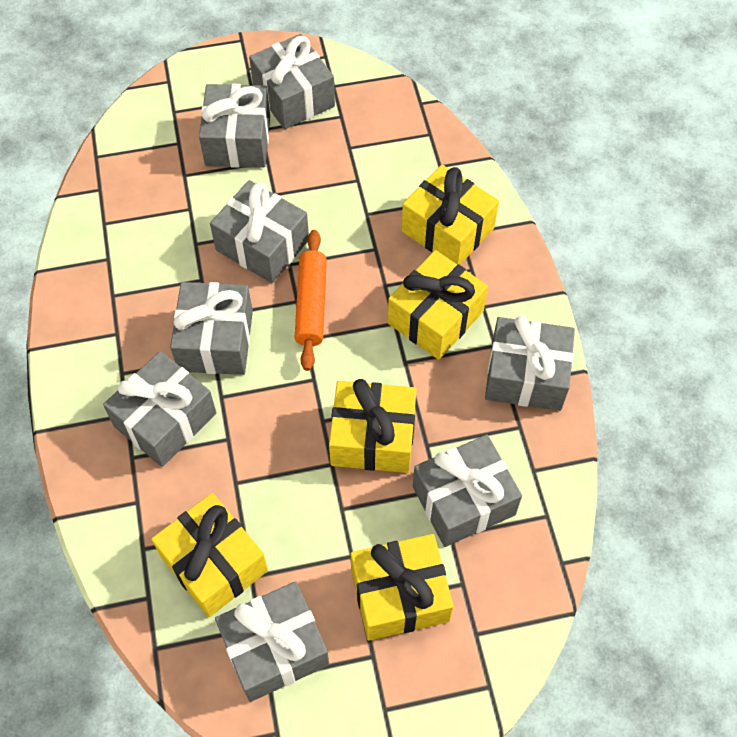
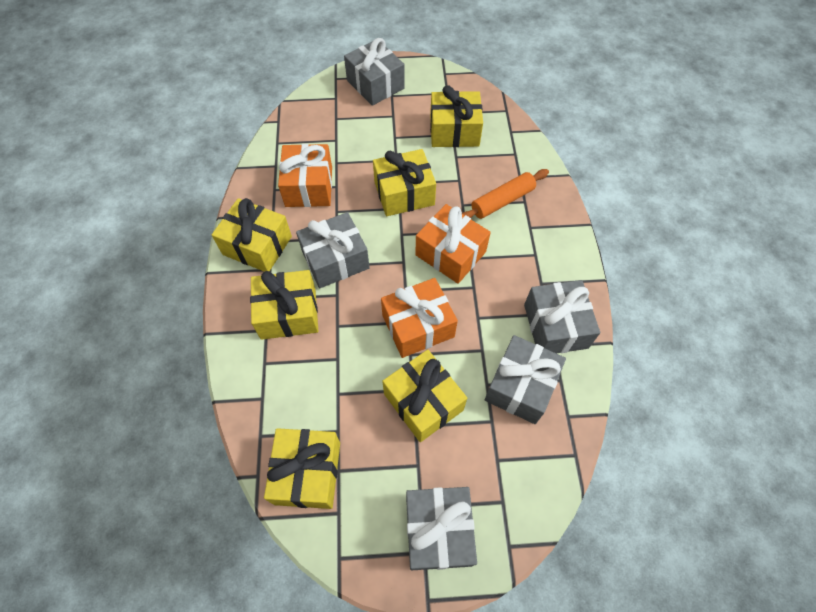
grey gift: [103,351,216,467] [170,282,253,375] [199,84,270,168] [210,180,309,283] [215,581,329,702] [249,34,335,129] [413,435,522,547] [485,316,575,411] = 8 -> [296,212,370,288] [344,38,405,106] [406,487,477,570] [485,335,566,424] [524,280,600,353] = 5
orange gift: none = 0 -> [278,144,332,207] [381,278,458,358] [415,204,491,284] = 3
yellow gift: [151,493,268,617] [329,379,417,473] [351,534,454,641] [388,250,488,360] [401,165,499,265] = 5 -> [212,198,292,272] [250,270,318,340] [264,428,340,509] [373,149,436,216] [382,350,467,442] [430,85,483,147] = 6

